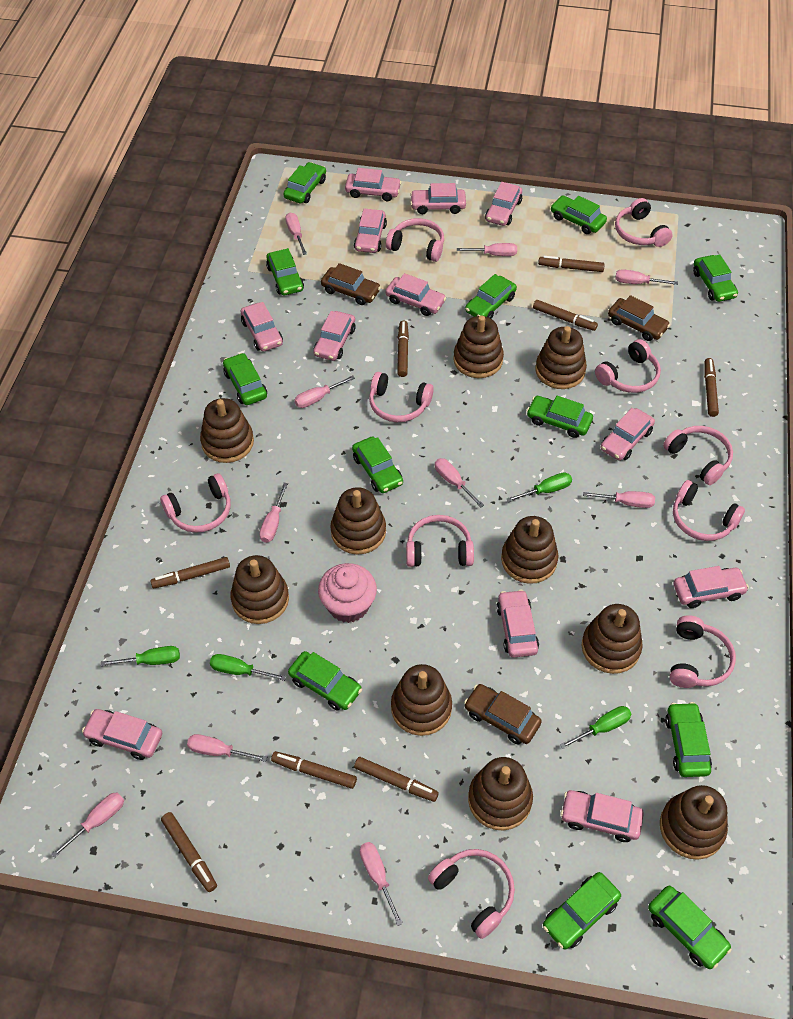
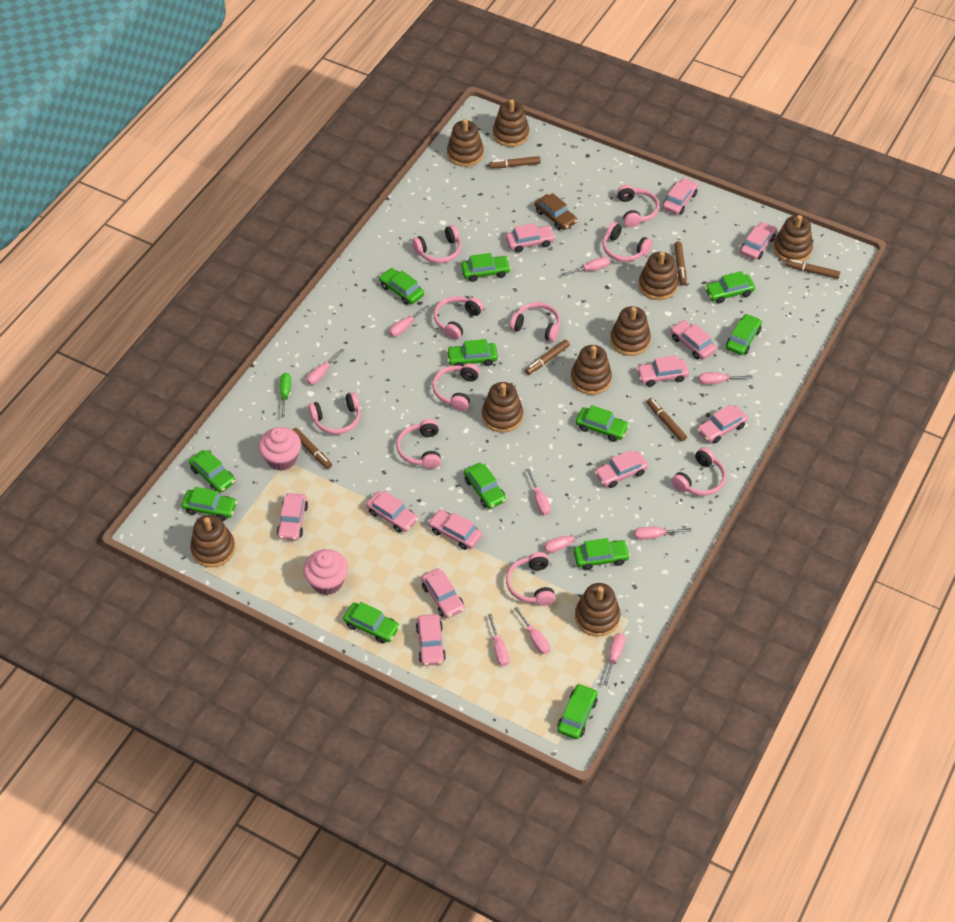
brown car: [321,263,381,305] [464,684,542,744] [608,295,670,341] = 3 -> [535,193,577,230] = 1
brown marker: [150,557,230,588] [161,812,217,892] [271,751,357,789] [354,757,439,802] [397,321,409,377] [533,300,598,331] [538,256,605,272] [704,358,719,417] = 8 -> [292,428,332,469] [489,156,541,168] [525,340,570,375] [647,398,687,442] [674,241,687,286] [786,259,840,279] = 6
brown stacking toy: [200,398,254,463] [230,555,289,624] [331,487,386,554] [391,664,452,736] [453,315,504,378] [468,757,533,831] [501,516,558,584] [536,326,587,389] [581,604,643,674] [660,785,728,860] = 10 -> [190,515,235,567] [447,119,484,167] [482,382,523,433] [493,100,529,147] [571,345,612,395] [575,583,621,637] [610,306,651,356] [638,252,678,300] [773,215,813,262] = 9
green screwdriver: [101,646,180,666] [210,654,286,681] [507,472,572,502] [560,706,632,749] = 4 -> [280,373,291,417] = 1
pink cupcake: [318,563,377,623] = 1 -> [258,427,301,471] [303,549,348,595] = 2

